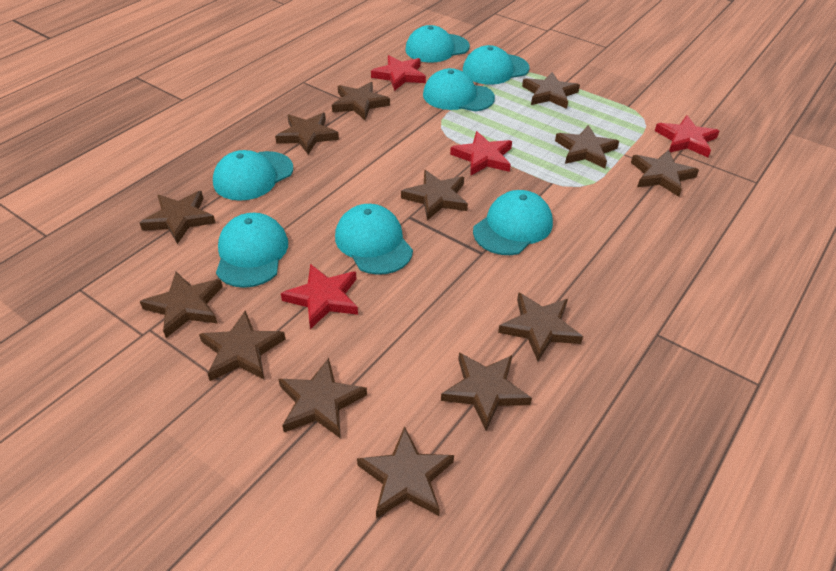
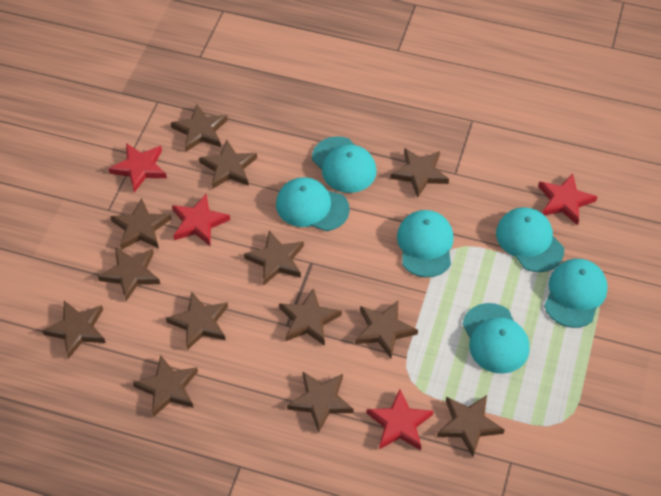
turquoise cap: [213,150,293,201] [216,213,288,288] [335,204,413,275] [406,25,470,62] [423,68,495,111] [463,45,530,85] [473,190,553,255] = 7 -> [276,177,350,231] [312,136,377,193] [397,210,454,278] [463,303,529,374] [496,207,564,272] [544,259,608,328] = 6

